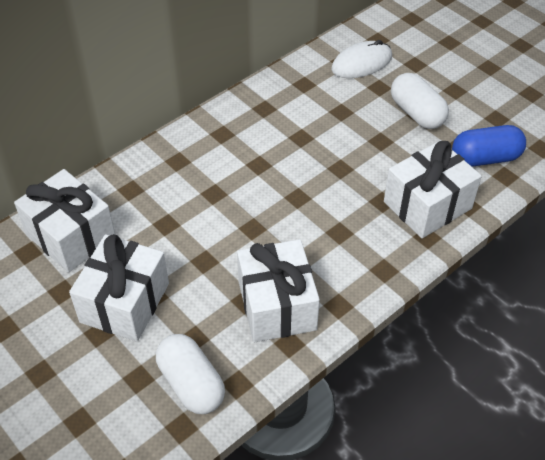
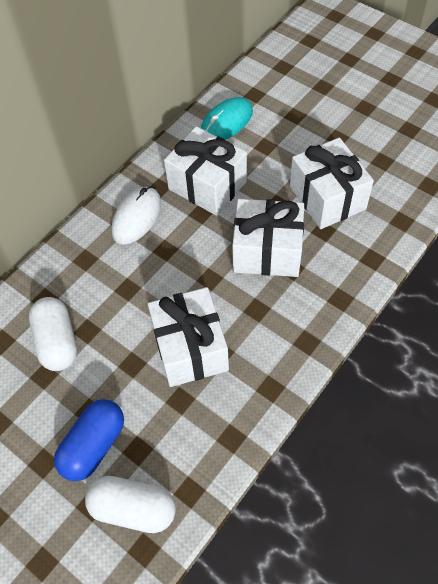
turquoise mouse: none = 0 -> [201,97,253,140] = 1

